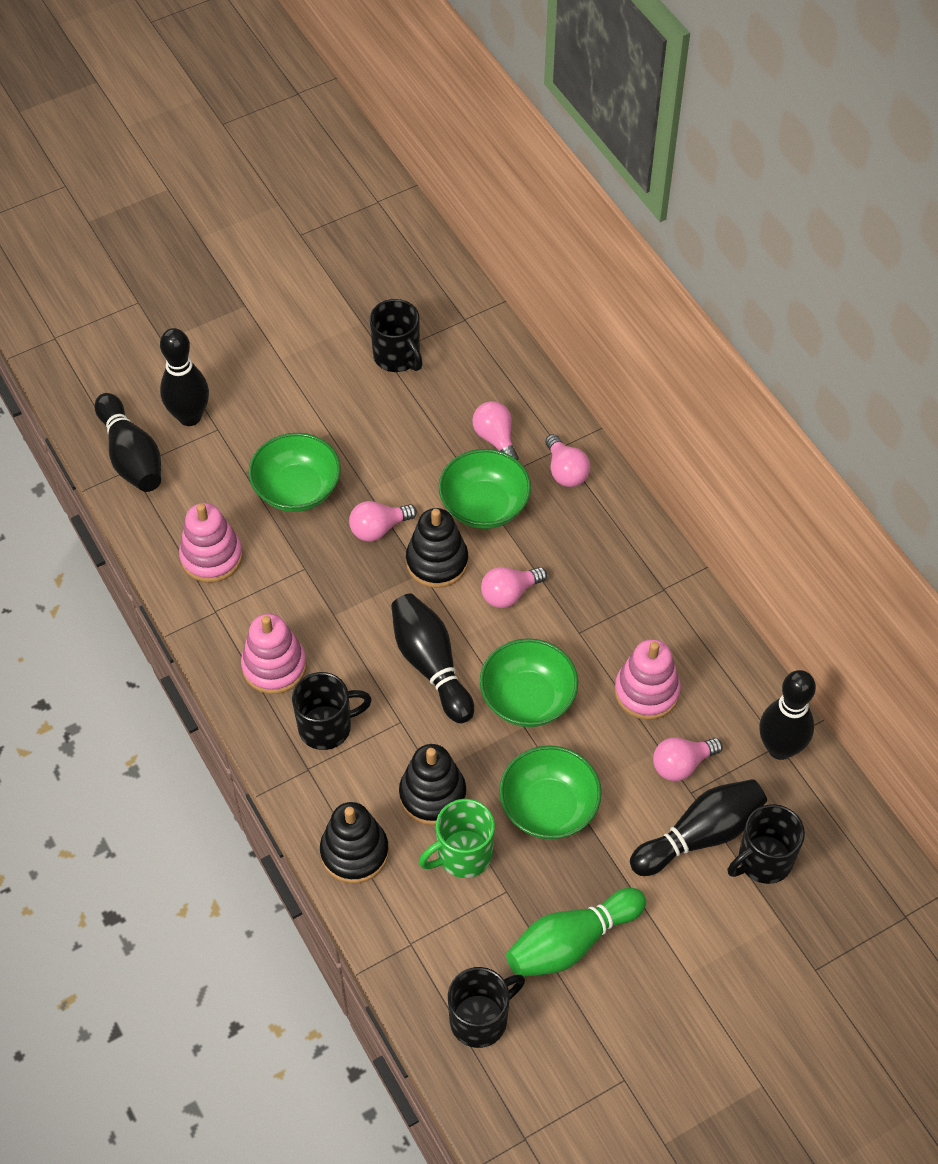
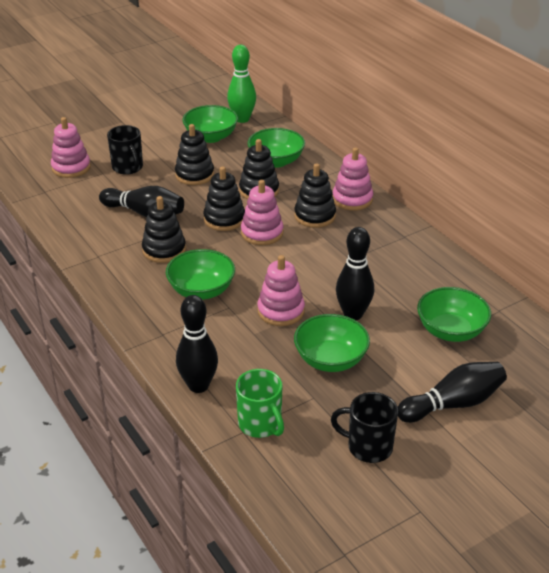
black bowling pin: [95,393,161,492] [160,328,209,426] [391,593,474,724] [630,779,767,876] [759,670,816,760] = 5 -> [99,186,184,217] [176,295,218,393] [336,227,374,320] [398,362,507,423] = 4
black mug: [292,672,372,750] [370,299,423,372] [448,967,525,1048] [728,804,805,884] = 4 -> [107,125,143,175] [331,392,398,463] = 2
black stacking toy: [320,802,389,884] [399,744,466,825] [406,508,468,588] = 3 -> [142,196,186,263] [175,124,214,185] [203,166,245,231] [239,139,279,199] [294,163,336,228] = 5
green bowl: [249,433,341,512] [439,449,531,529] [480,638,578,727] [499,746,602,839] = 4 -> [166,249,235,300] [182,105,238,143] [247,128,305,168] [294,314,370,372] [417,287,491,342] = 5
pink light bulb: [349,501,417,542] [472,401,519,460] [481,567,547,608] [545,434,590,487] [653,737,723,781] = 5 -> none = 0
pink stacking toy: [179,503,243,583] [241,614,307,694] [615,639,681,720] = 3 -> [51,117,91,178] [241,180,283,245] [257,255,305,326] [333,147,373,211] = 4

